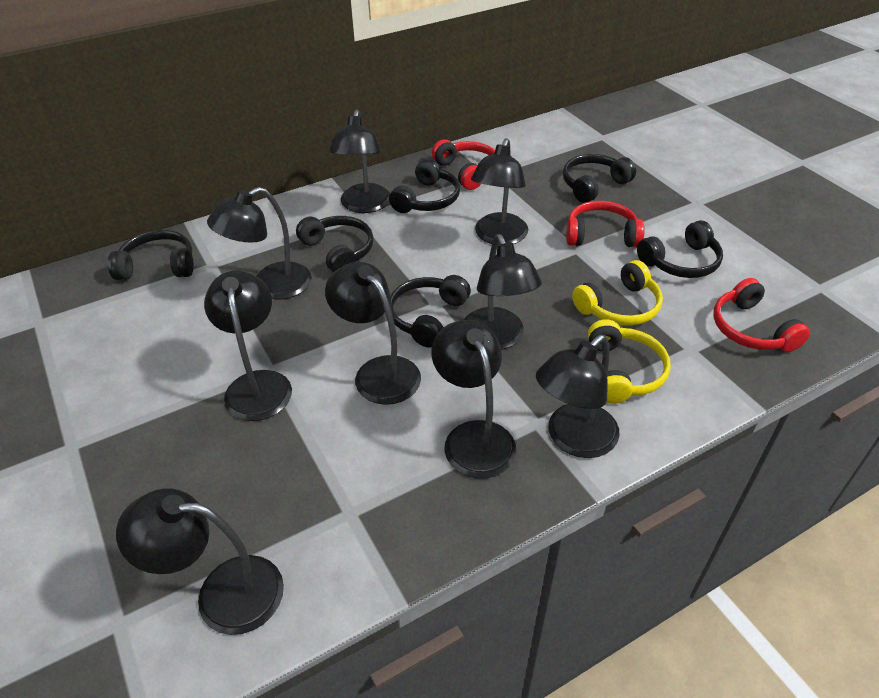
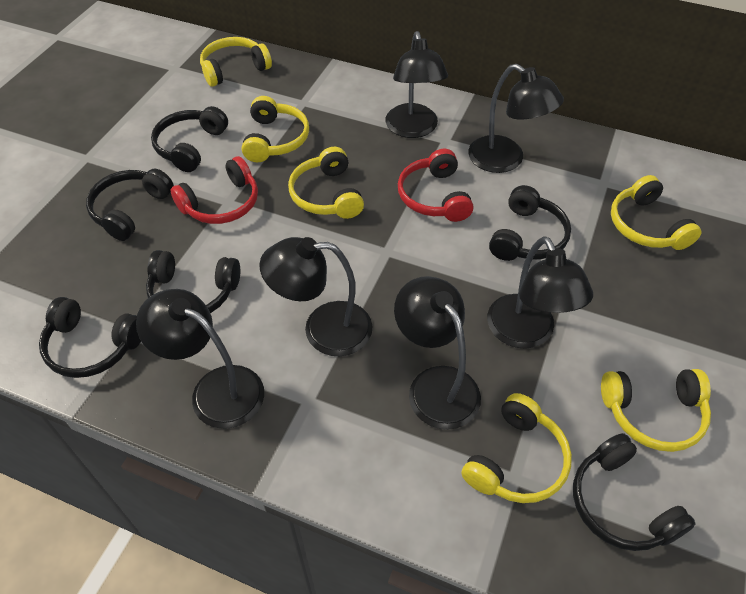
black lamp: [116,488,284,635] [204,271,292,421] [207,187,312,299] [325,262,421,405] [329,110,390,213] [431,320,516,479] [464,234,542,350] [471,138,528,244] [536,335,620,458] = 9 -> [136,289,264,429] [259,237,373,356] [386,31,448,138] [394,276,481,430] [468,64,564,173] [487,236,593,349] = 6
red headphones: [432,139,495,190] [566,201,645,247] [713,278,810,352] = 3 -> [171,156,258,224] [398,149,473,222] = 2
yellow headphones: [572,260,663,326] [588,319,671,404] = 2 -> [200,37,272,87] [242,96,309,162] [288,147,364,219] [462,393,572,503] [601,369,711,452] [611,175,701,250] = 6

